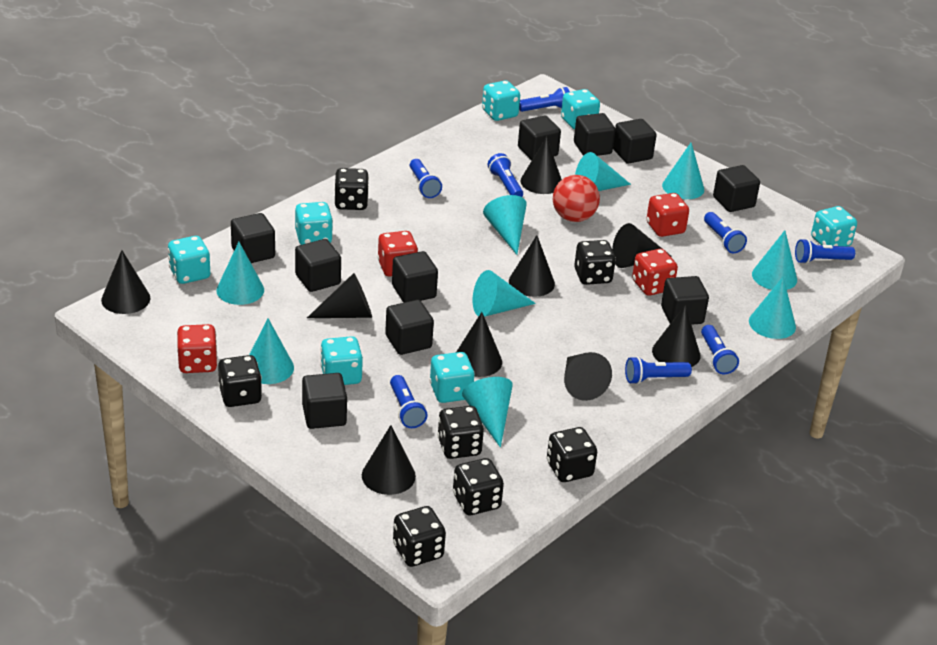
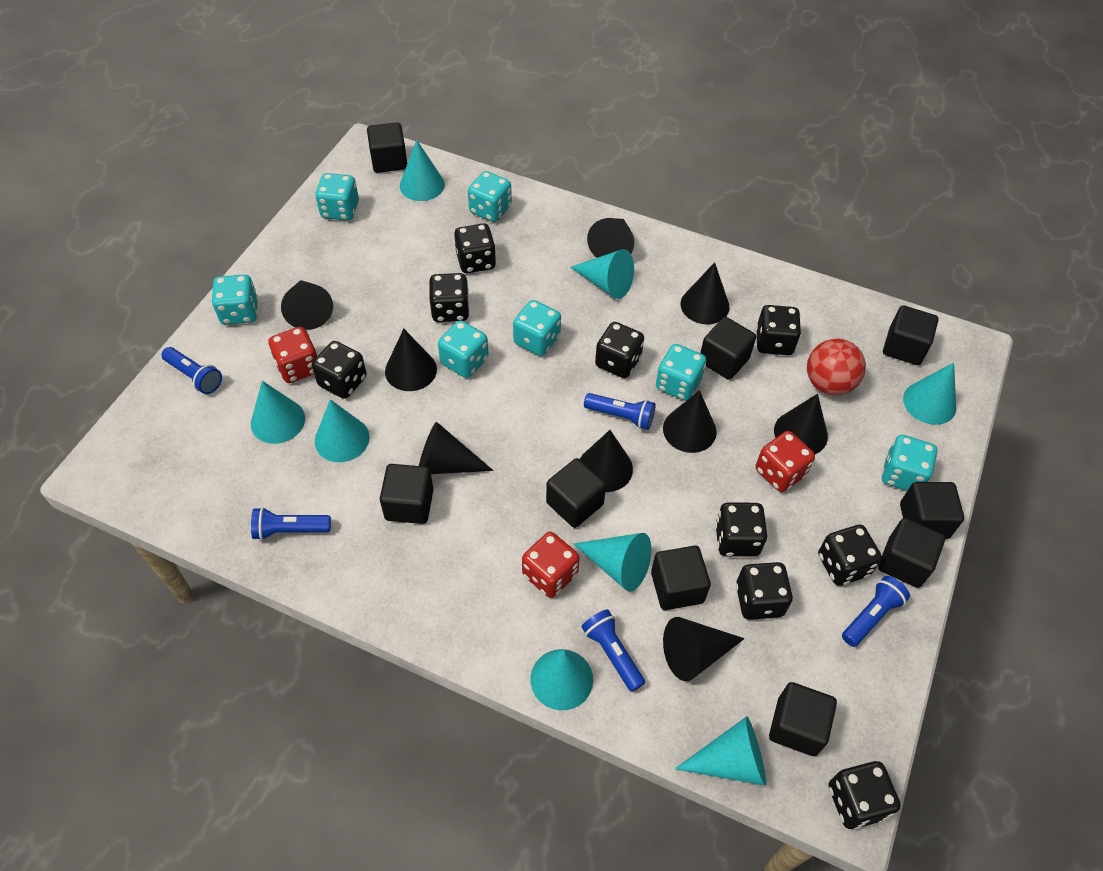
black cube: [231,213,275,263] [295,239,341,292] [302,373,347,429] [385,300,434,355] [392,251,438,303] [518,115,561,161] [574,113,615,156] [613,119,657,164] [661,276,709,325] [713,165,760,212] = 10 -> [367,122,407,173] [380,464,433,524] [546,458,606,528] [651,546,711,610] [700,317,756,380] [769,682,837,756] [878,518,945,588] [883,305,939,365] [900,482,964,539] = 9
black dice: [218,355,262,407] [334,168,369,210] [393,506,446,567] [437,406,484,459] [453,458,504,515] [547,427,597,482] [574,240,616,285] = 7 -> [312,341,367,399] [429,273,470,322] [454,223,496,273] [595,322,644,378] [715,502,767,557] [736,562,793,620] [756,305,801,355] [818,525,882,586] [828,761,901,829] = 9
blue flashlight: [390,375,427,428] [410,159,442,198] [488,153,523,197] [519,87,570,112] [625,356,692,384] [701,325,739,374] [704,212,747,253] [795,239,855,264] = 8 -> [161,347,222,394] [251,507,331,540] [582,609,645,692] [584,393,655,430] [842,576,910,647] = 5
red dice: [177,324,218,373] [377,231,418,277] [632,249,678,296] [646,193,689,237] = 4 -> [268,327,317,383] [522,532,580,598] [756,431,815,492] = 3
turquoise cone: [216,242,264,305] [249,318,294,384] [462,377,513,448] [473,270,536,317] [483,195,527,255] [575,152,631,191] [662,143,704,199] [749,277,796,339] [752,230,797,290] = 9 -> [251,381,305,444] [315,399,370,462] [400,140,445,201] [530,649,593,710] [570,249,634,299] [574,533,651,592] [675,716,766,785] [903,363,956,425] = 8

